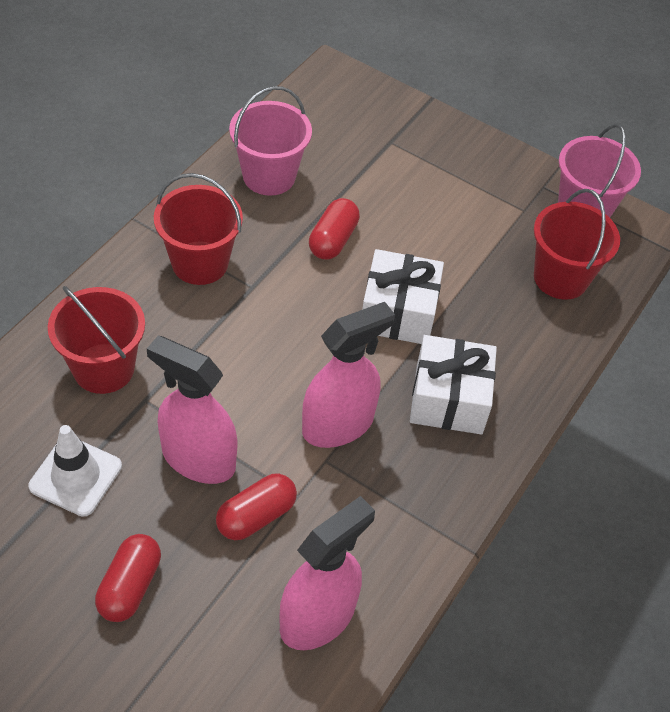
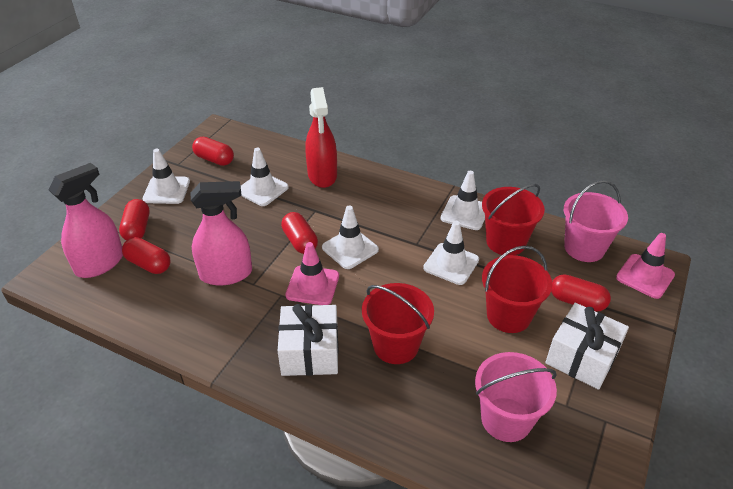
pink spray bottle: [147,336,238,484] [279,496,375,650] [302,302,395,448] = 3 -> [48,163,123,278] [191,181,252,286] = 2
pink traffic cone: none = 0 -> [285,242,339,305] [616,233,675,299] = 2
red capsule: [95,534,161,622] [216,473,297,540] [309,198,360,260] = 3 -> [119,199,150,241] [122,237,170,274] [192,137,234,166] [281,212,318,254] [551,274,611,312] = 5
red spray bottle: none = 0 -> [305,87,337,188] = 1
white traffic cone: [29,425,122,517] = 1 -> [143,149,190,204] [241,148,289,206] [322,206,379,269] [423,221,479,285] [440,171,485,230] = 5

